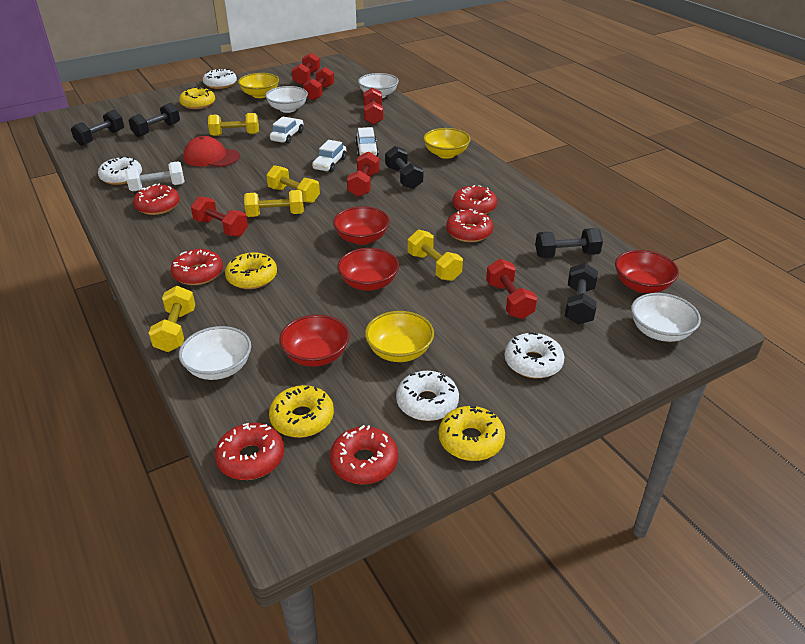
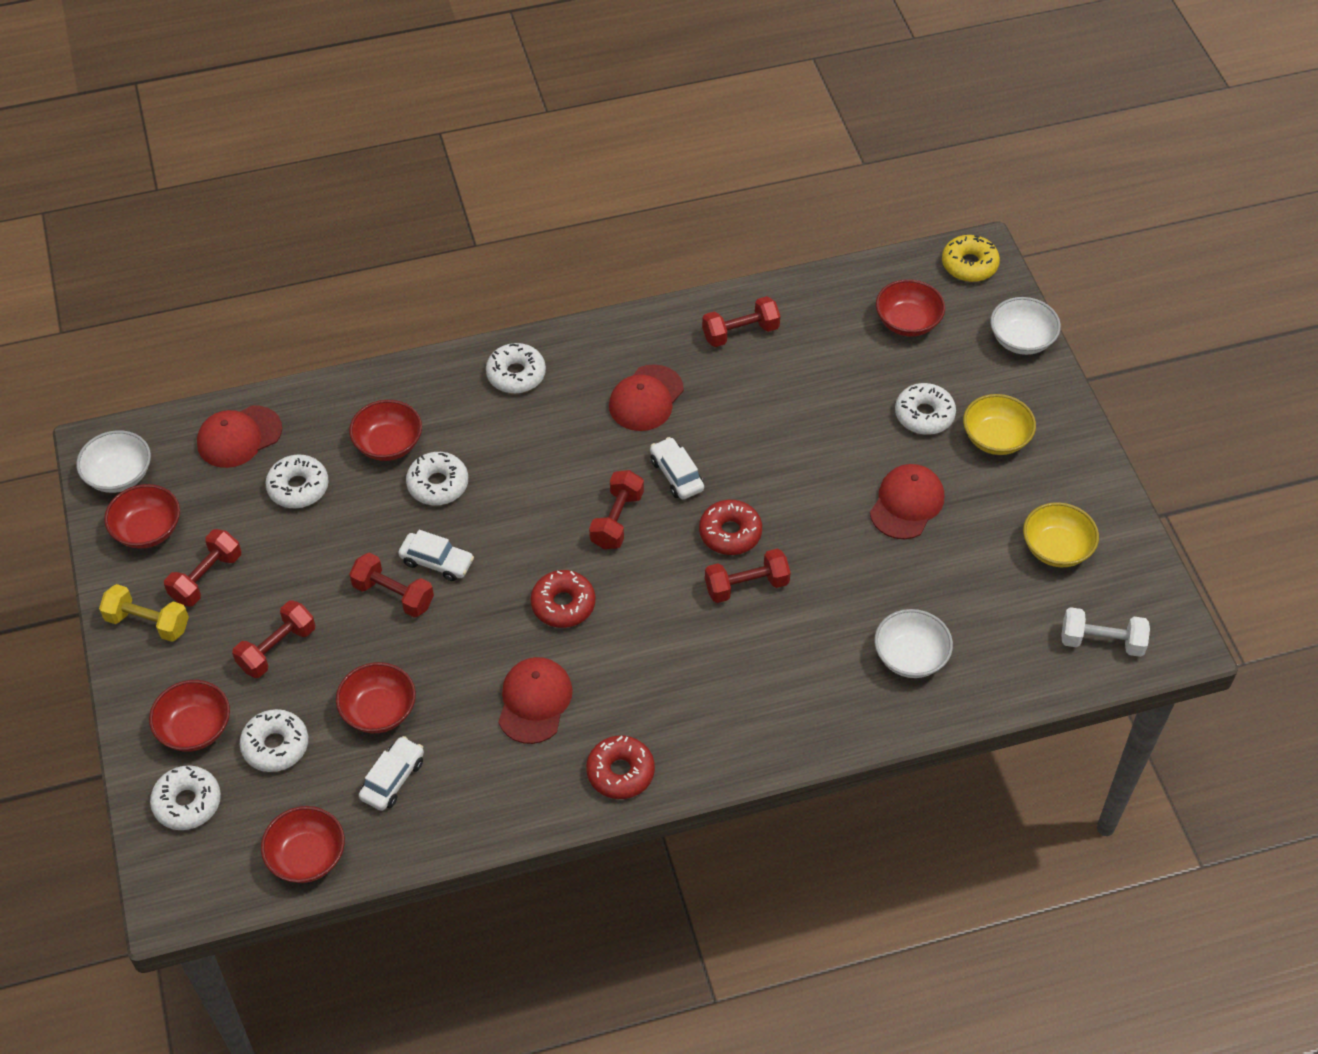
black dumbbell: [71,110,124,146] [128,103,180,137] [385,146,424,189] [535,228,603,258] [565,263,598,324] = 5 -> none = 0
red bowl: [279,315,350,367] [333,206,390,245] [337,248,399,291] [615,250,679,293] = 4 -> [104,484,180,548] [149,680,230,752] [261,806,345,883] [336,662,416,733] [349,400,422,461] [876,279,945,337] = 6
red cap: [183,136,240,167] = 1 -> [197,405,282,468] [498,657,573,744] [609,364,684,431] [870,464,944,539] = 4
red donut: [133,184,180,215] [171,249,223,285] [215,423,284,480] [330,425,398,485] [446,209,493,242] [453,185,497,214] = 6 -> [531,570,595,628] [586,736,655,799] [699,500,762,555] = 3
white bowl: [179,326,251,380] [265,86,308,113] [358,73,399,98] [631,293,701,342] = 4 -> [76,430,151,493] [874,609,953,678] [990,297,1061,355] = 3
white donut: [98,157,142,185] [203,69,237,89] [396,371,459,421] [504,332,564,378] = 4 -> [150,765,221,830] [240,709,308,772] [265,454,329,508] [406,452,468,505] [486,343,546,394] [895,383,956,435] = 6
yellow bowl: [238,73,279,98] [365,311,434,362] [423,128,470,159] = 3 -> [963,394,1036,455] [1023,502,1099,567] = 2
yellow donut: [179,87,215,109] [225,252,277,289] [269,385,334,438] [439,406,505,461] = 4 -> [942,235,1000,282] = 1
yellow dumbbell: [149,286,195,352] [208,113,259,136] [244,190,304,217] [266,165,320,203] [408,229,463,281] = 5 -> [99,584,189,642] = 1

